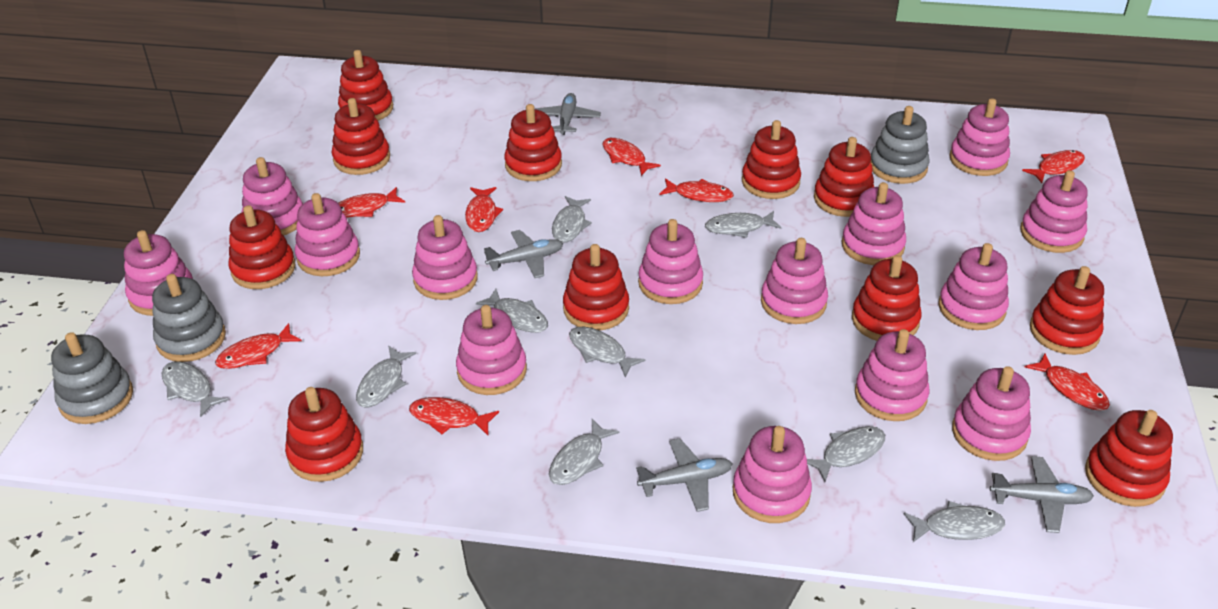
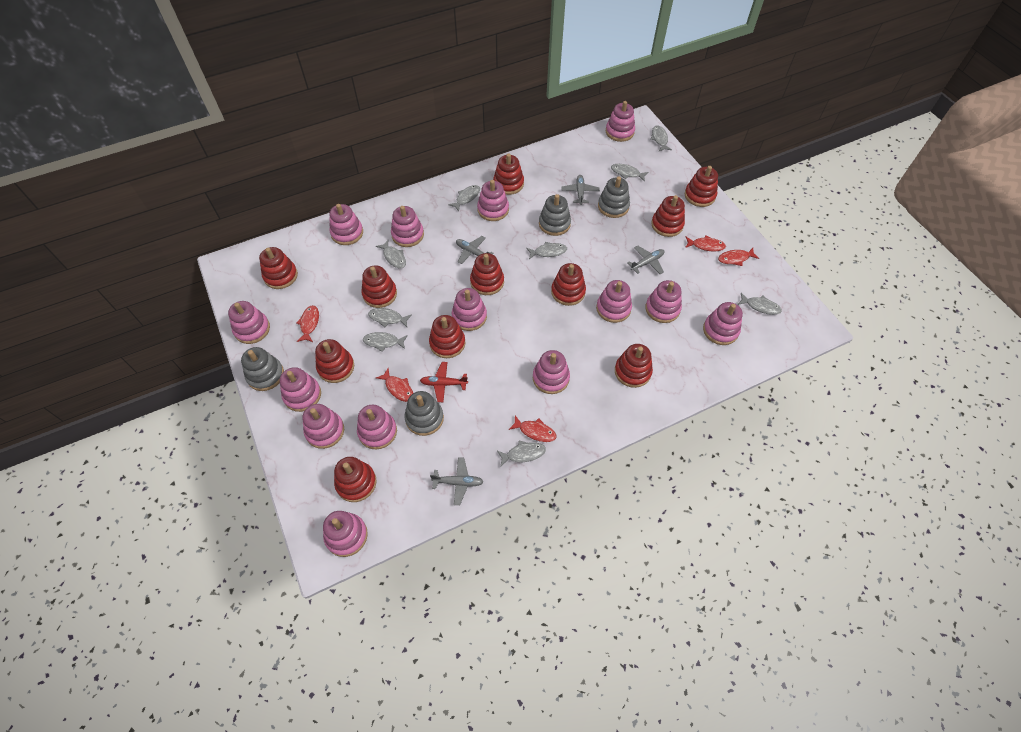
grey stacking toy: [51,332,133,424] [152,274,226,362] [871,106,930,184] = 3 -> [241,347,284,391] [404,391,444,436] [539,194,571,236] [598,177,630,218] = 4
red fish: [215,323,302,369] [339,187,405,218] [409,397,499,435] [465,187,503,232] [602,138,661,176] [659,178,734,202] [1022,150,1085,183] [1025,353,1110,411] = 8 -> [296,305,319,342] [376,369,413,402] [509,415,556,442] [685,236,726,251] [718,248,759,266] = 5
red plane: none = 0 -> [420,362,468,402] = 1

